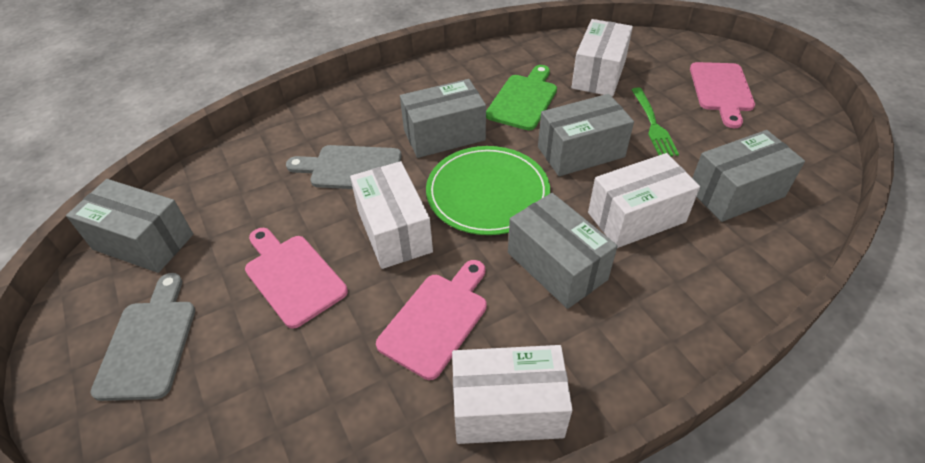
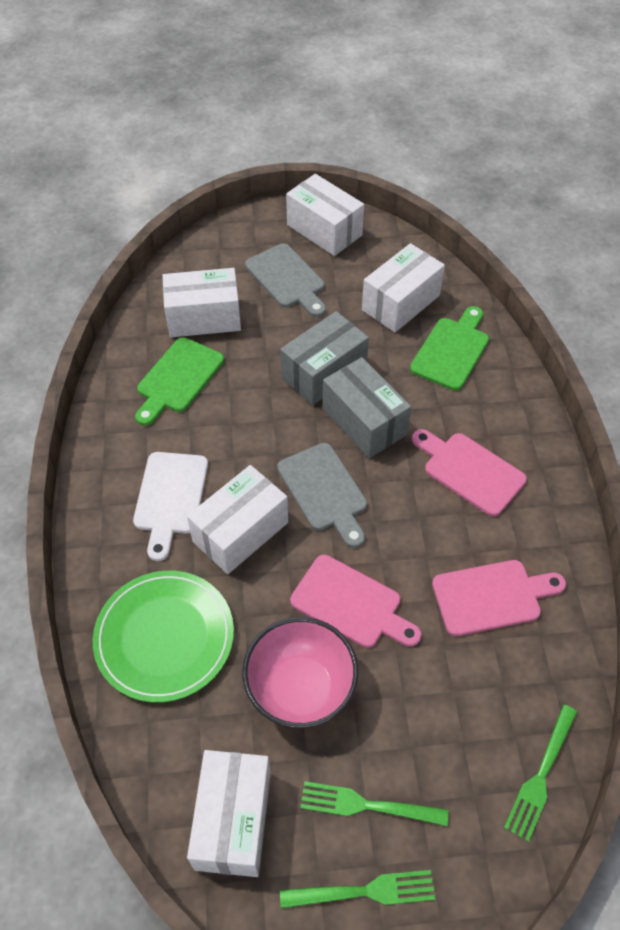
green cutting board: [486,65,557,130] = 1 -> [135,337,224,426] [410,306,489,391] = 2
green fork: [631,87,679,156] = 1 -> [280,870,435,909] [300,781,449,826] [504,705,577,842] = 3
grey box: [66,179,193,273] [400,79,486,158] [508,193,618,309] [538,94,634,176] [692,130,805,222] = 5 -> [280,311,369,405] [322,357,411,458] = 2
pink bowl: none = 0 -> [242,617,358,728] = 1
white box: [350,161,433,269] [452,345,573,444] [571,19,633,97] [588,153,700,248] = 4 -> [162,268,241,337] [187,465,288,574] [187,750,271,877] [286,174,364,256] [362,243,445,332] = 5
white cutting board: none = 0 -> [133,452,208,561] = 1

